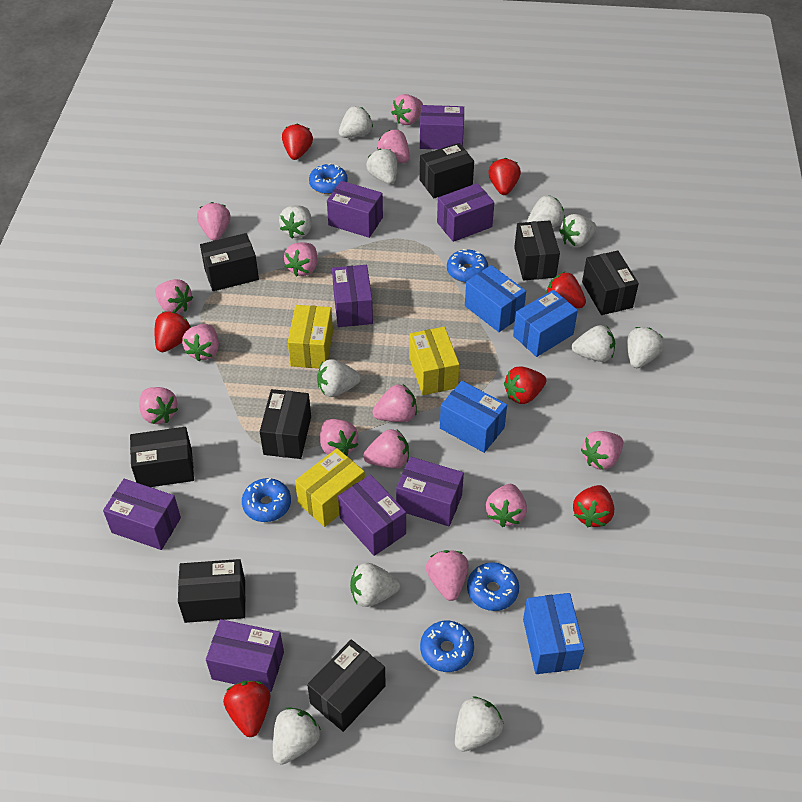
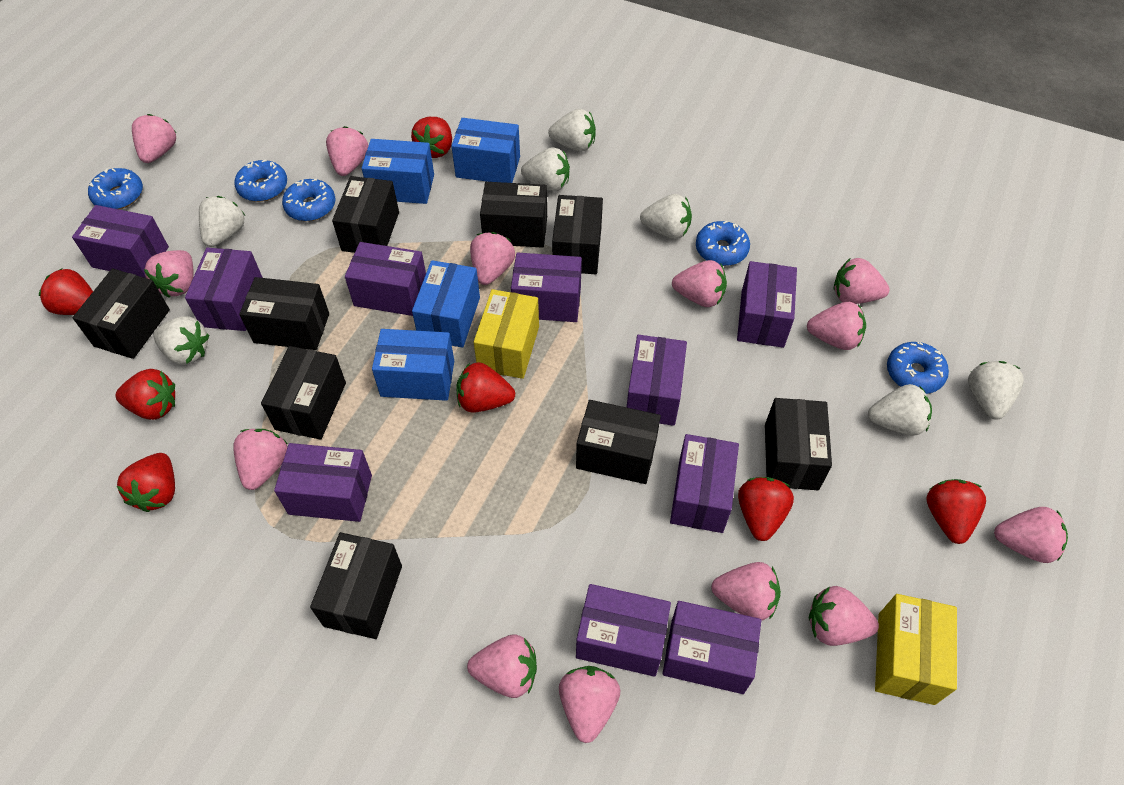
black box: [130,427,194,487] [178,559,246,623] [200,233,259,291] [260,389,311,459] [307,639,386,732] [420,143,474,198] [514,220,560,280] [582,251,639,315] = 8 -> [73,268,170,359] [239,277,329,350] [261,346,346,440] [310,532,402,639] [332,176,399,253] [480,182,547,248] [552,195,603,274] [576,400,661,484] [765,398,832,490] = 9
purple box: [103,479,181,550] [206,619,284,692] [327,181,383,238] [332,265,373,327] [338,475,406,556] [396,457,464,526] [420,105,464,150] [437,183,494,242] = 8 -> [72,205,169,278] [185,248,263,331] [274,443,372,522] [345,242,426,316] [511,252,582,322] [576,584,671,677] [627,335,687,426] [663,601,761,694] [670,434,739,533] [737,261,797,348] = 10
white strawberry: [273,707,321,765] [279,205,312,238] [317,359,361,397] [339,106,373,138] [350,563,401,607] [366,149,397,184] [455,696,504,752] [527,195,565,228] [559,214,597,248] [572,325,615,362] [627,327,664,368] = 11 -> [153,316,209,365] [199,196,245,247] [521,147,570,191] [548,109,596,152] [640,194,692,239] [868,384,932,436] [968,361,1024,420] = 7
yellow box: [288,305,333,368] [295,448,365,527] [409,327,459,395] = 3 -> [474,289,539,379] [875,594,957,705] = 2

